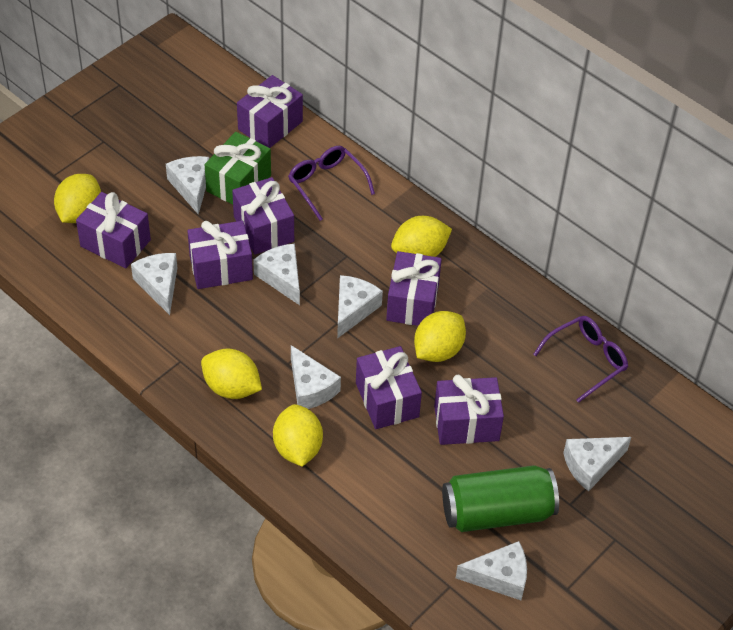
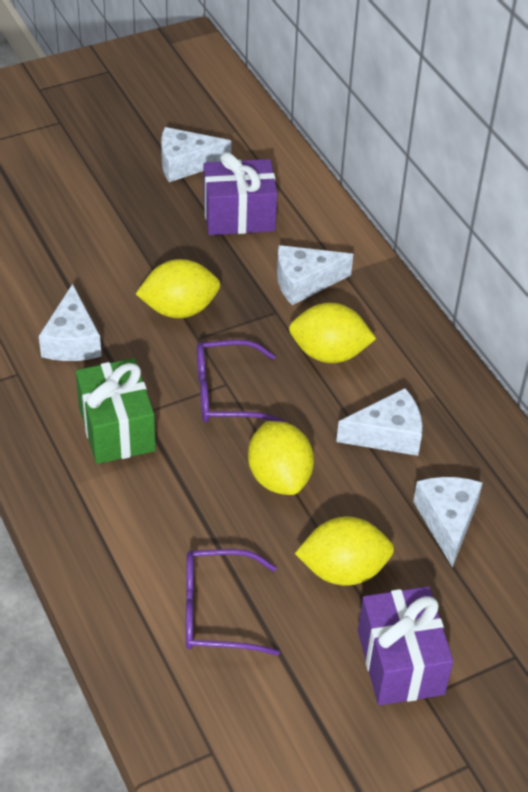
green can: [442,465,559,532] = 1 -> none = 0
purple gift: [76,192,151,268] [187,221,253,289] [232,177,294,255] [237,75,303,148] [356,346,422,429] [386,251,442,326] [434,375,504,445] = 7 -> [203,152,277,235] [358,586,453,705] = 2
white cheese: [131,253,177,315] [166,156,209,215] [253,244,300,305] [291,345,341,409] [337,275,383,339] [456,541,527,600] [563,437,631,491] = 7 -> [39,284,102,361] [161,127,231,182] [277,245,353,305] [336,388,422,456] [413,477,483,568] = 5
yellow lemon: [54,174,101,223] [201,349,262,399] [273,404,323,467] [391,216,452,257] [414,311,466,362] = 5 -> [136,259,220,318] [248,421,314,495] [289,303,376,363] [295,517,394,586] = 4

